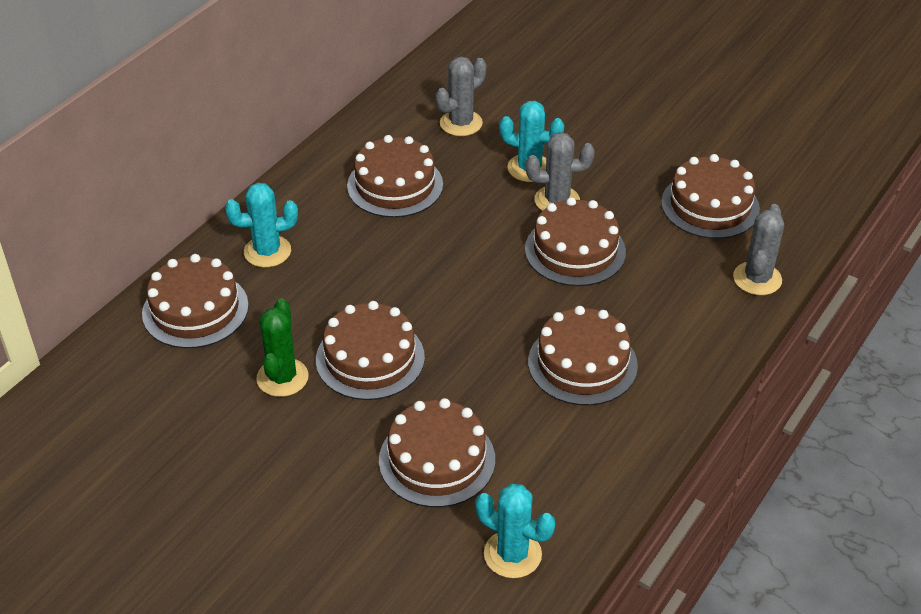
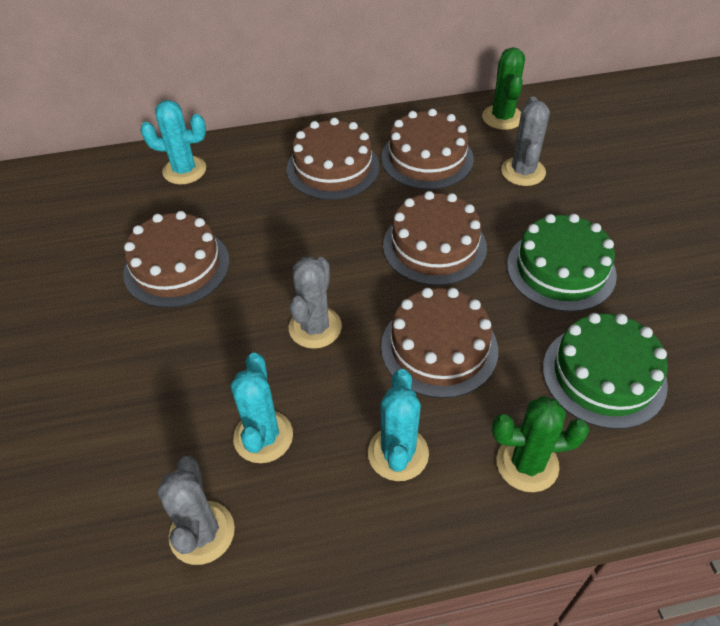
brown cake: [142,254,249,348] [316,301,425,400] [347,135,443,218] [379,398,495,507] [525,197,626,286] [528,306,638,406] [661,154,760,239] = 7 -> [123,211,230,308] [287,118,380,200] [381,109,474,190] [381,288,498,398] [383,191,487,286] = 5
green cactus: [256,299,309,397] = 1 -> [482,47,525,130] [492,396,589,492] = 2
green cake: none = 0 -> [507,214,617,312] [543,313,668,429] = 2

